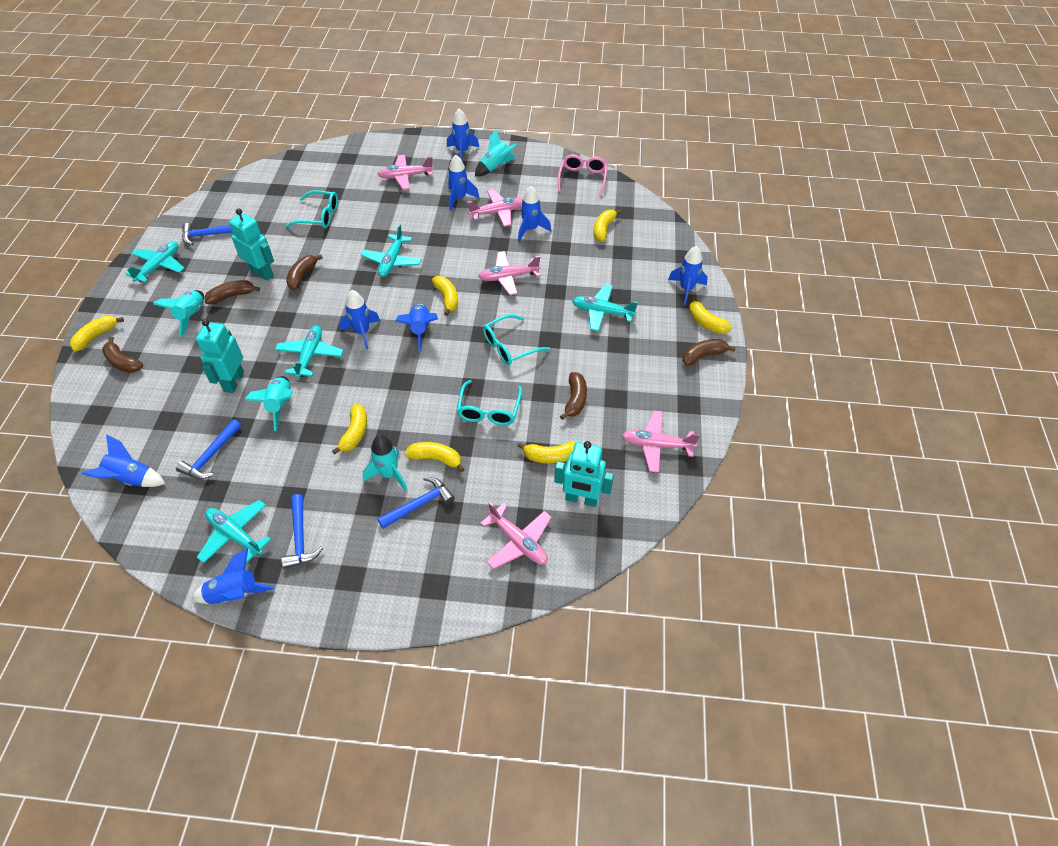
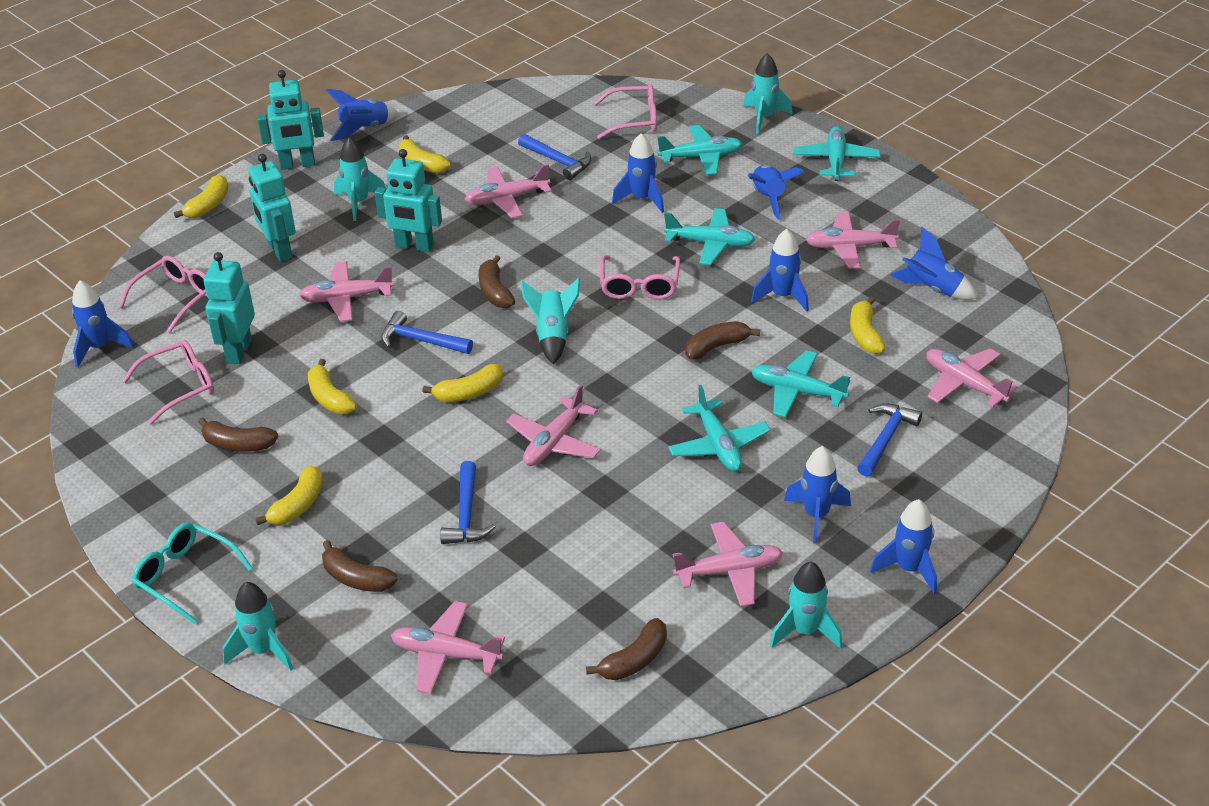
pink glasses: [558,155,607,196] = 1 -> [119,256,207,333] [122,340,214,425] [594,84,657,139] [600,256,680,300] = 4
pink plane: [378,155,434,190] [468,189,523,227] [478,251,540,295] [480,502,552,569] [621,411,700,473] = 5 -> [299,261,394,322] [391,601,505,694] [465,164,552,218] [506,384,600,466] [672,522,783,607] [806,211,900,269] [926,348,1018,407] = 7
turquoise glasses: [286,190,338,228] [457,380,522,425] [483,314,550,365] = 3 -> [132,523,253,624] = 1
turquoise robot: [196,319,244,393] [229,208,274,281] [554,441,614,507] = 3 -> [204,252,255,364] [248,154,296,262] [257,70,324,170] [375,149,442,252] = 4
turquoise rocket: [153,290,204,337] [245,376,292,431] [363,435,408,491] [475,129,518,177] = 4 -> [223,582,293,671] [334,137,386,221] [520,278,580,364] [743,53,793,134] [770,562,842,649] = 5
yellow banana: [70,316,124,352] [332,404,367,455] [405,442,465,472] [432,276,458,316] [517,441,576,464] [594,210,622,242] [689,297,732,334] = 7 -> [174,175,228,218] [255,466,323,525] [308,359,357,414] [399,135,451,173] [422,364,504,402] [850,297,886,354] = 6

